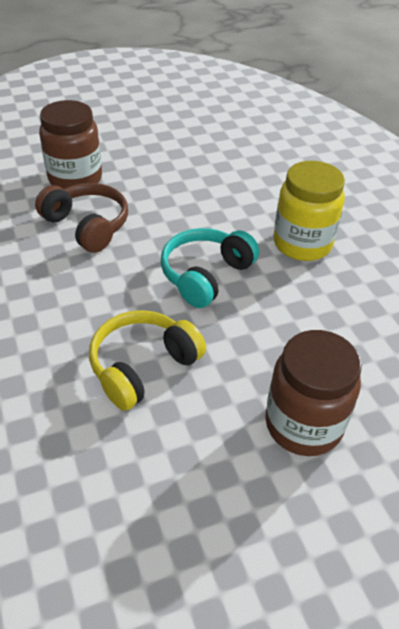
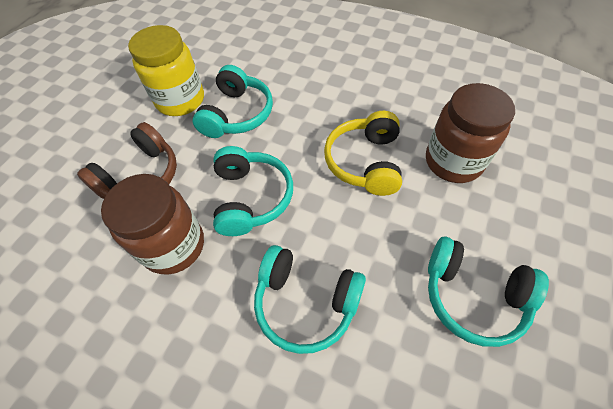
turquoise headphones: [161,228,259,308] = 1 -> [193,65,273,138] [213,146,293,236] [254,245,366,354] [428,237,549,347] = 4

